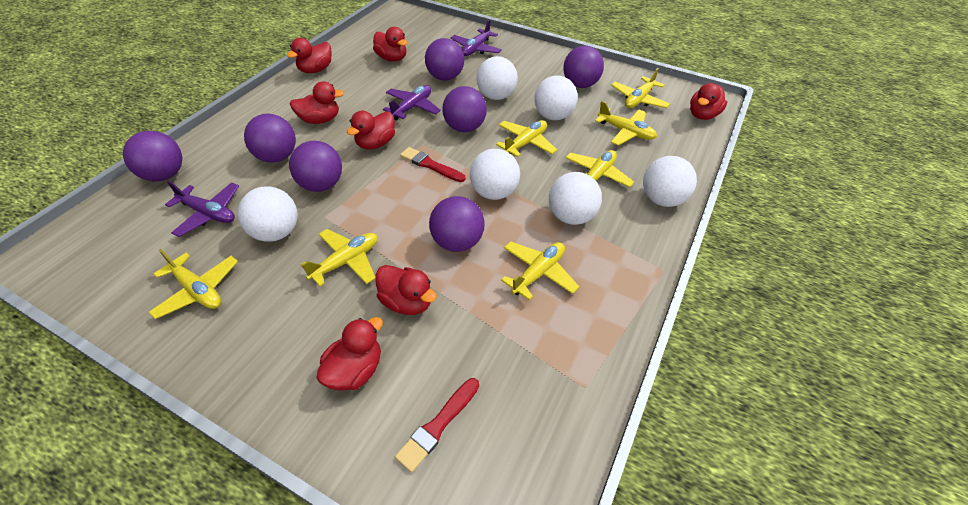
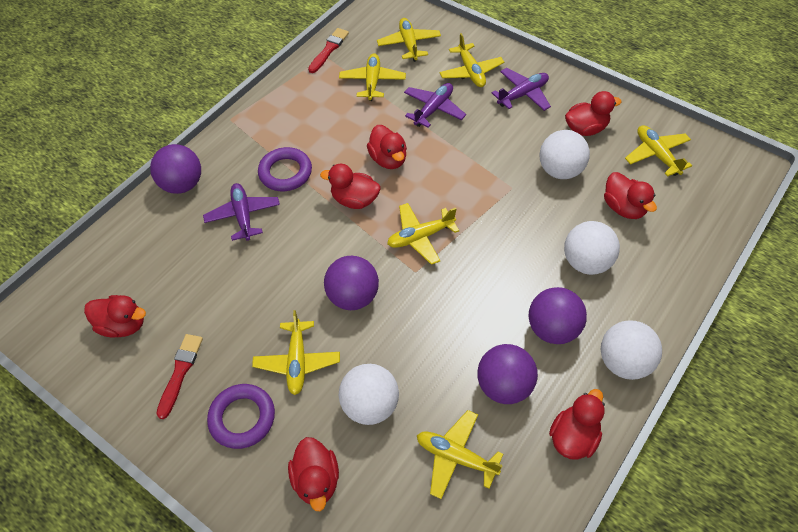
purple ball: [123,131,182,182] [244,114,296,163] [289,141,342,192] [425,38,464,81] [429,196,485,252] [442,86,487,132] [563,46,604,88] = 7 -> [150,144,201,194] [324,256,379,310] [477,344,538,404] [529,287,587,344] = 4
purple ring: none = 0 -> [207,384,275,449] [258,147,312,191] = 2
white ball: [238,186,298,242] [470,149,520,200] [477,56,518,100] [534,75,578,120] [549,172,602,225] [643,156,697,207] = 6 -> [339,364,399,425] [539,130,590,179] [564,221,620,275] [601,320,662,380] = 4

